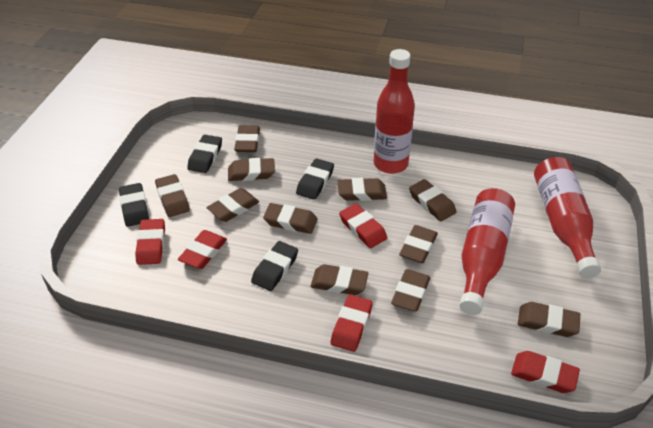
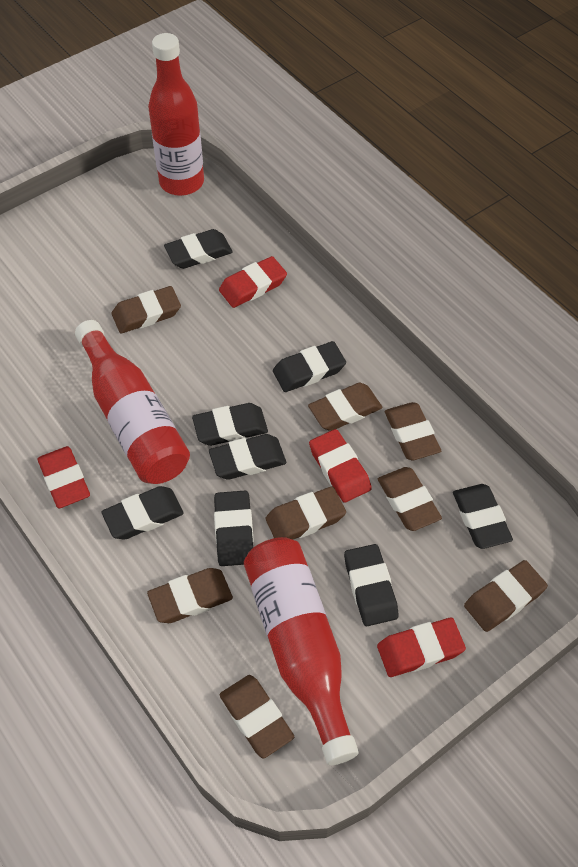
black eraser: [119,183,149,227] [187,135,222,173] [251,241,298,291] [296,158,334,200] = 4 -> [101,486,184,540] [164,229,233,269] [192,403,268,446] [209,434,286,480] [214,491,254,566] [273,341,346,392] [344,544,399,626] [453,484,513,549] = 8
brown eraser: [155,174,190,217] [207,188,259,222] [228,158,275,181] [234,125,260,152] [263,203,317,234] [311,264,368,295] [338,178,387,201] [391,269,430,312] [399,225,438,263] [409,179,457,221] [518,302,580,337] = 11 -> [112,286,181,334] [147,568,233,623] [220,675,294,758] [266,486,346,540] [308,383,382,431] [378,467,442,531] [385,402,441,460] [464,560,548,632] = 8
red eraser: [135,219,165,265] [178,230,227,269] [331,295,373,352] [339,203,387,248] [511,351,580,393] = 5 -> [38,446,90,508] [219,256,287,308] [309,429,372,503] [377,618,466,677] = 4

